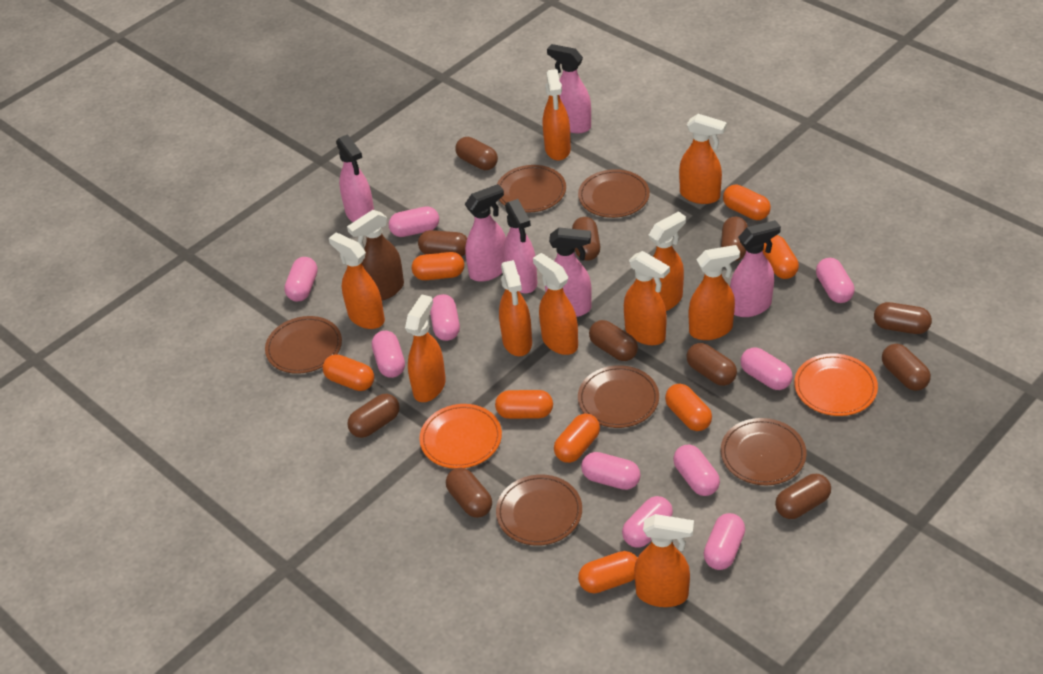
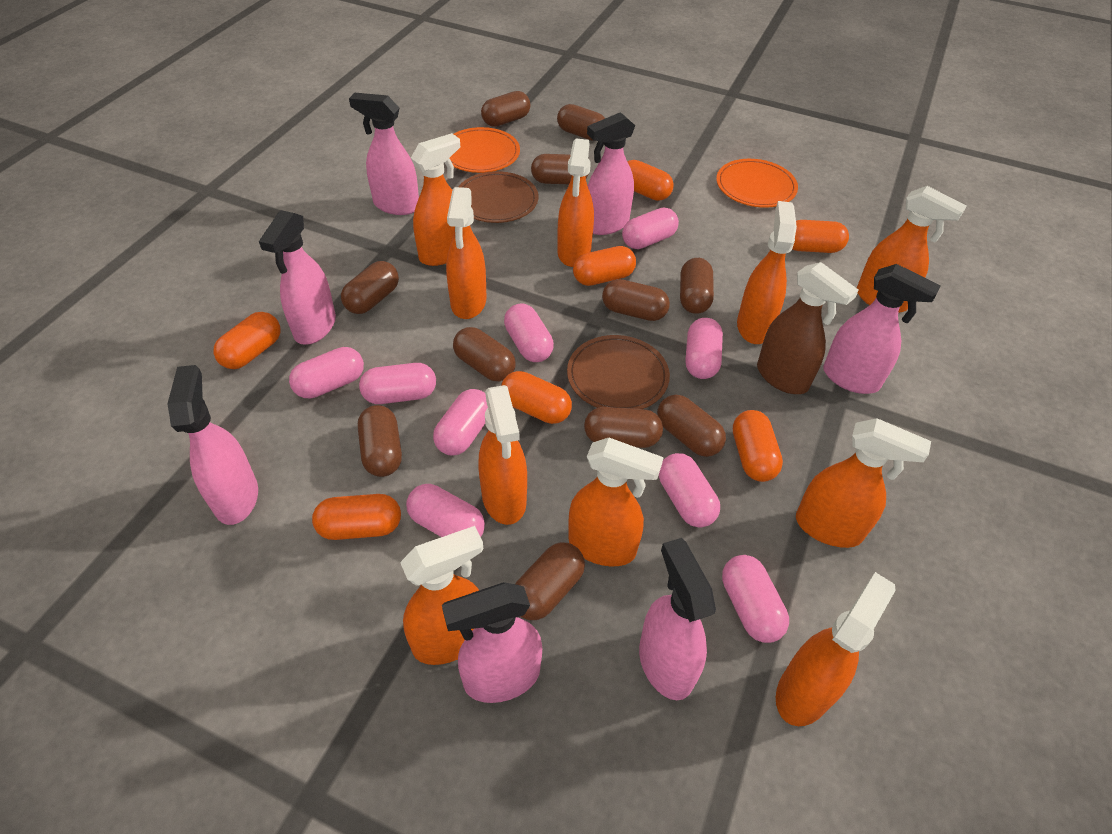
brown plate: [265,316,342,374] [496,474,582,546] [497,165,566,212] [578,169,650,218] [578,365,659,428] [721,418,806,485] = 6 -> [458,171,538,223] [567,335,670,409] = 2
orange capsule: [323,354,374,391] [412,252,464,280] [495,390,553,419] [554,414,600,463] [578,551,637,593] [665,384,712,431] [723,185,771,220] [763,235,799,279] = 8 -> [213,312,280,369] [312,494,401,540] [501,371,572,424] [573,246,636,286] [627,160,674,201] [733,410,783,482] [792,220,849,253] = 7
pink capsule: [284,257,318,301] [372,331,405,378] [389,206,439,237] [430,294,460,341] [581,452,641,490] [622,496,673,548] [673,445,720,496] [704,513,745,570] [740,347,793,390] [816,258,855,303] = 10 -> [289,347,364,398] [359,363,436,404] [406,484,485,537] [433,389,488,455] [504,303,554,362] [622,207,679,249] [659,453,720,528] [686,318,723,379] [722,555,789,643] = 9
pink spray bottle: [336,134,374,222] [465,184,506,282] [504,199,537,293] [545,227,592,317] [547,44,591,133] [730,220,781,317] = 6 -> [167,365,258,525] [259,210,336,345] [349,93,419,215] [442,582,542,703] [587,112,635,235] [639,538,716,700] [823,264,941,394] = 7

